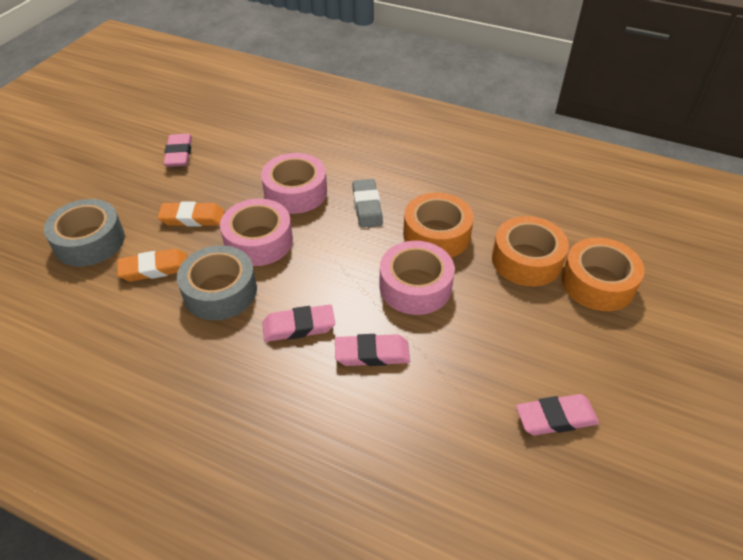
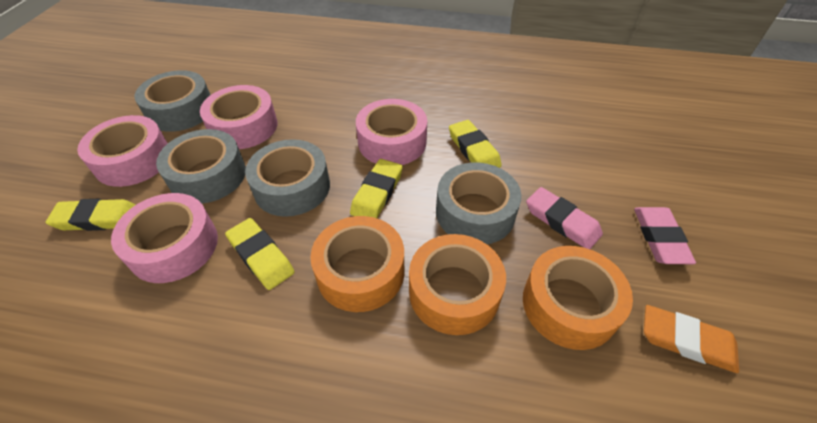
grey eraser: [352,179,383,228] = 1 -> none = 0
grey tape: [44,199,125,267] [177,245,257,320] = 2 -> [135,70,210,132] [156,129,246,203] [245,139,330,217] [436,162,521,244] = 4
orange eraser: [117,249,188,282] [158,202,225,227] = 2 -> [644,305,739,373] = 1
pink eraser: [164,134,192,167] [262,304,335,342] [335,334,410,366] [516,394,599,435] = 4 -> [526,187,603,249] [634,207,696,264] = 2
pink tape: [220,199,293,266] [261,153,327,214] [379,241,455,315] = 3 -> [77,115,168,187] [111,193,218,283] [200,85,277,149] [356,99,427,165] = 4
yellow eraser: none = 0 -> [46,199,136,231] [225,218,295,290] [350,159,403,218] [449,120,502,168] = 4

